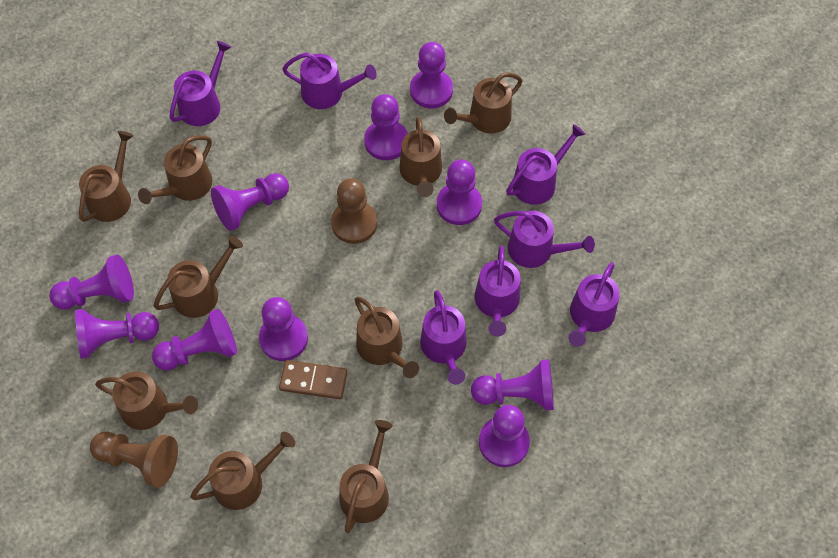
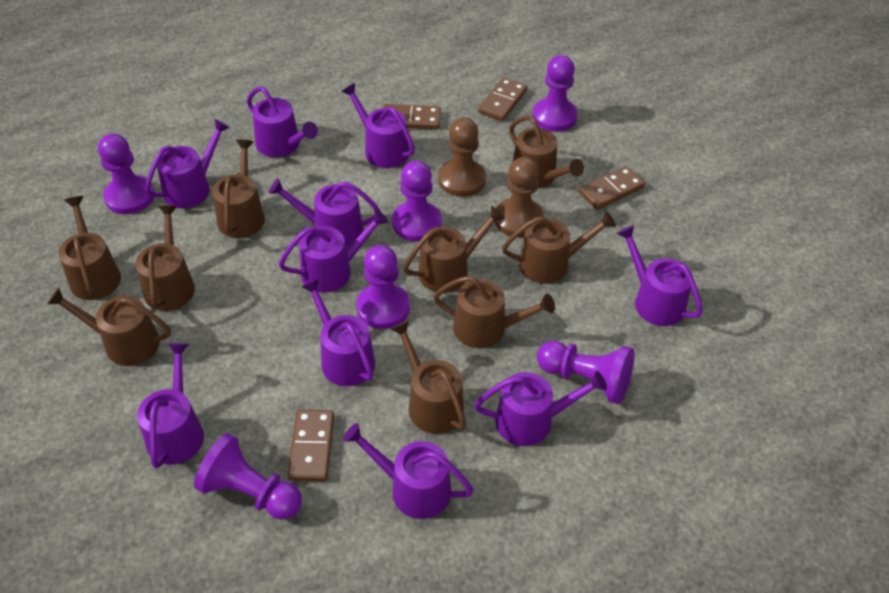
brown domino: [279,360,347,399] = 1 -> [287,410,334,481] [383,104,441,129] [478,77,528,121] [579,166,645,210] = 4
purple pawn: [49,255,134,309] [75,309,159,359] [152,309,237,370] [211,173,289,231] [259,297,308,361] [364,94,408,160] [410,42,453,108] [437,160,482,225] [471,359,554,410] [479,405,530,467] = 10 -> [98,134,154,214] [194,433,302,520] [356,245,410,329] [392,160,442,242] [532,55,577,132] [537,341,634,404] = 6
purple watering can: [169,41,231,126] [282,53,377,109] [420,290,467,385] [474,245,521,337] [494,211,595,268] [506,124,586,205] [568,262,620,347] = 7 -> [137,343,204,469] [145,119,230,208] [247,86,318,157] [269,178,381,247] [279,209,388,293] [301,279,375,386] [341,83,415,168] [343,423,474,519] [474,371,607,446] [617,225,703,326] = 10

